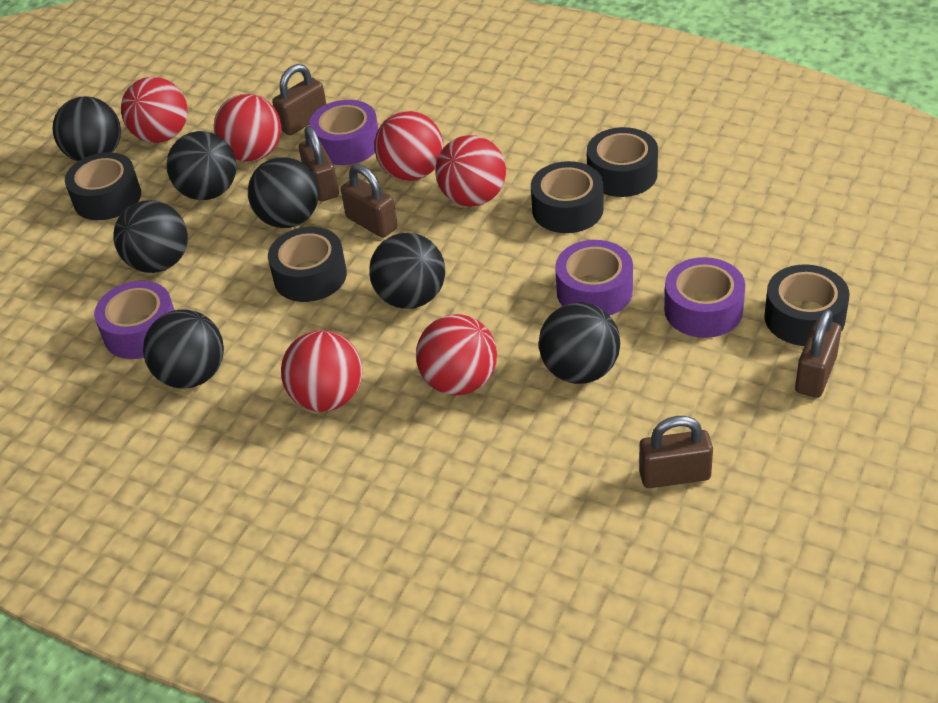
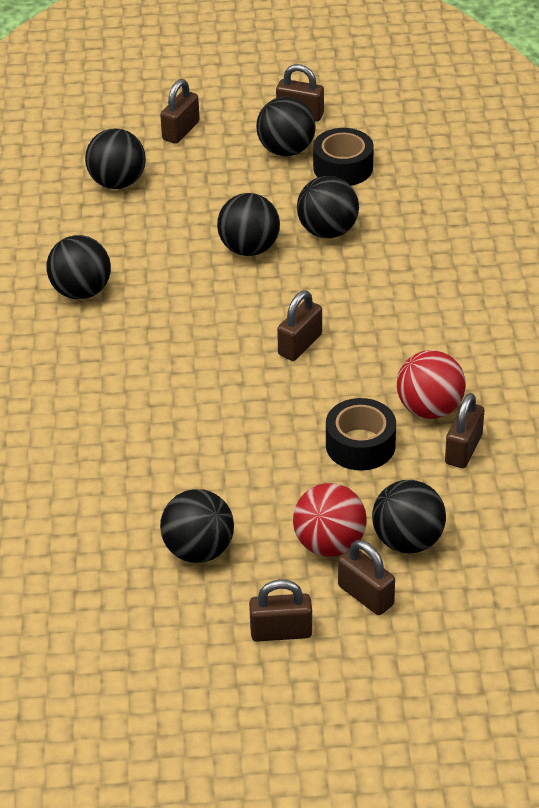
black tape: [65,152,141,220] [268,227,347,302] [531,161,604,233] [587,127,658,197] [764,264,849,346] = 5 -> [313,128,374,186] [326,398,396,470] = 2
brown padlock: [272,64,326,135] [299,126,339,202] [341,164,397,238] [639,416,713,488] [795,309,841,398] = 5 -> [160,79,200,144] [249,579,312,642] [276,64,324,122] [277,290,322,361] [338,540,395,615] [445,393,484,468] = 6
purple tape: [94,281,174,359] [309,100,378,165] [555,240,633,316] [664,257,745,338] = 4 -> none = 0
red ball: [121,77,188,143] [214,94,282,162] [281,330,362,412] [374,111,443,181] [416,314,497,395] [435,135,506,207] = 6 -> [293,483,367,557] [397,350,466,419] = 2

